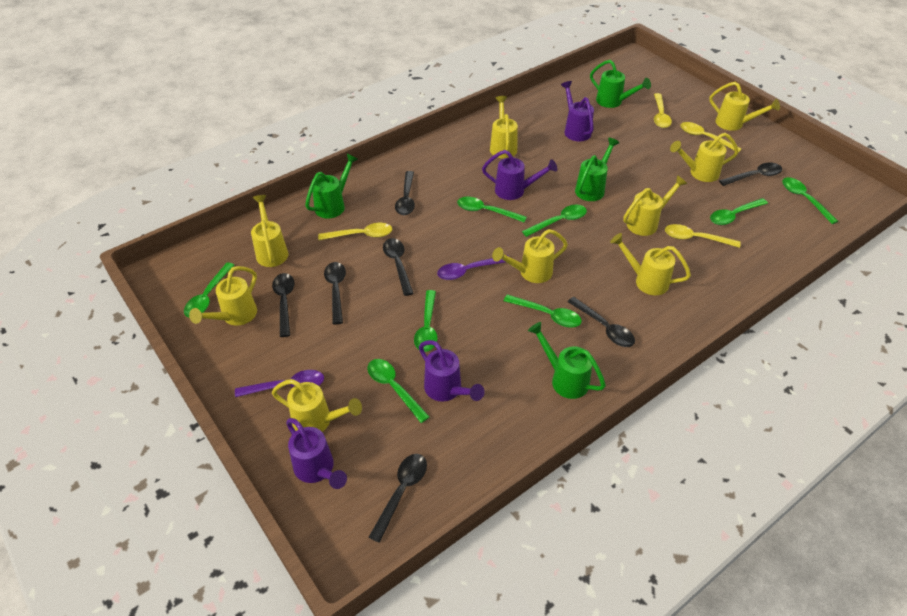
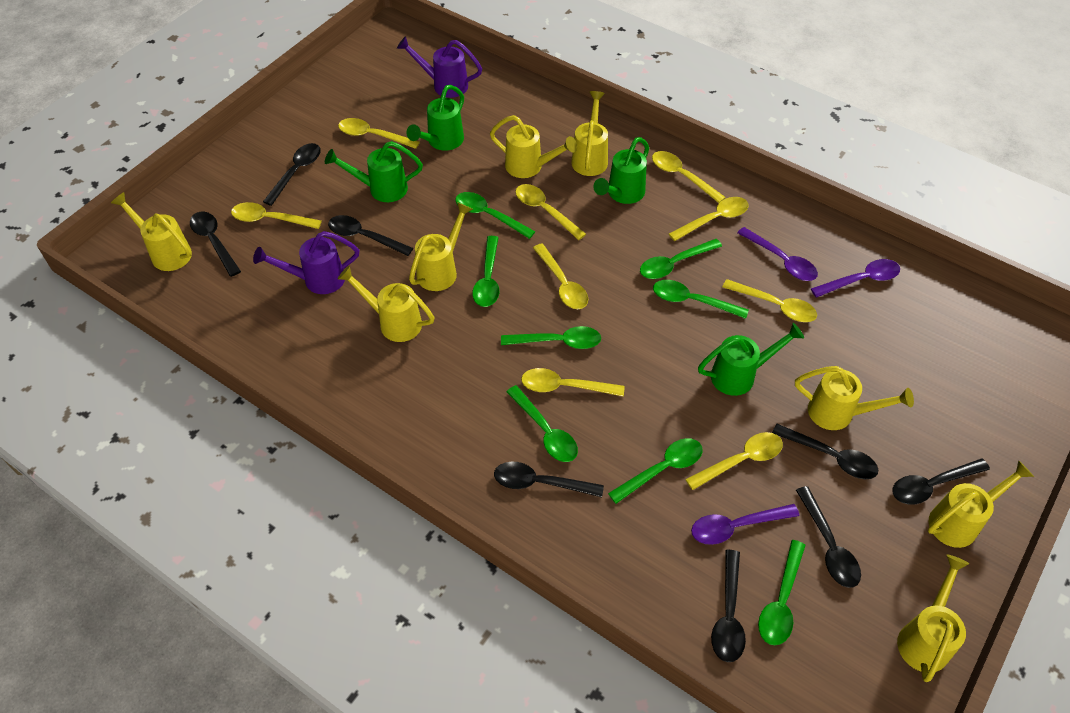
black spoon: [272,273,295,337] [324,262,346,324] [369,454,427,543] [383,238,414,296] [395,171,415,215] [568,297,635,347] [719,163,782,186] = 7 -> [190,212,241,277] [263,143,321,206] [328,215,413,256] [494,462,604,497] [711,550,746,662] [772,424,878,479] [796,486,861,588] [892,458,990,504] = 8
purple spoon: [235,370,324,397] [437,255,509,280] = 2 -> [691,504,799,545] [737,227,818,281] [811,259,900,298] = 3
purple watering can: [286,418,347,489] [419,340,485,402] [482,150,557,200] [561,81,594,141] = 4 -> [253,231,359,294] [397,36,482,98] = 2
yellow spoon: [318,223,392,240] [654,93,672,128] [665,224,740,248] [680,122,742,153] = 4 -> [231,202,322,229] [338,118,420,149] [515,184,586,240] [521,368,625,397] [533,244,588,309] [652,151,726,203] [669,197,749,241] [685,432,783,490] [722,279,817,322] = 9
yellow watering can: [189,266,257,326] [251,195,288,267] [272,379,362,432] [490,96,518,159] [492,229,568,283] [610,233,691,295] [623,175,687,236] [670,133,738,182] [709,82,780,131] = 9 -> [111,192,192,271] [337,266,434,342] [409,202,473,291] [490,115,577,178] [571,91,608,176] [795,366,914,430] [897,555,969,682] [928,460,1034,548] = 8

